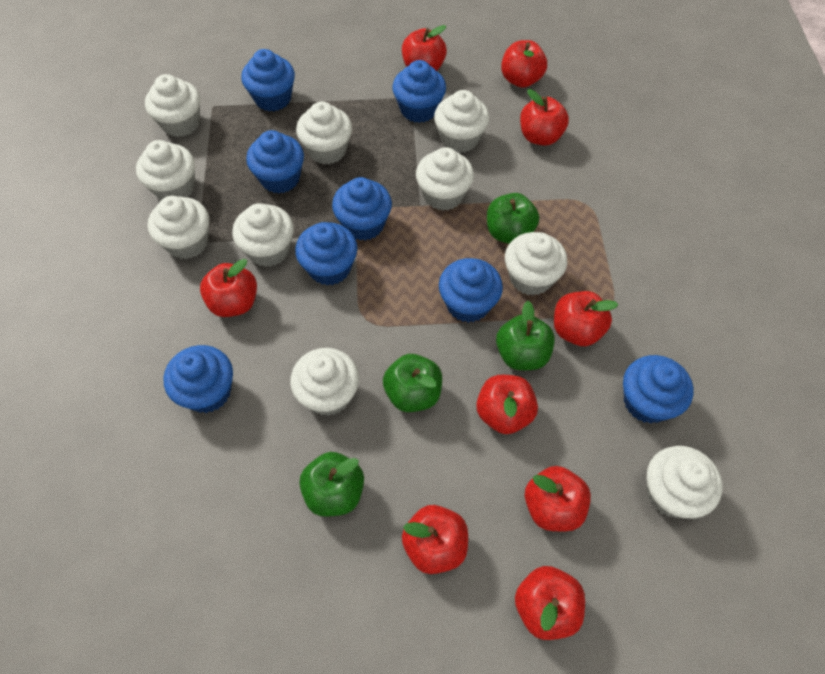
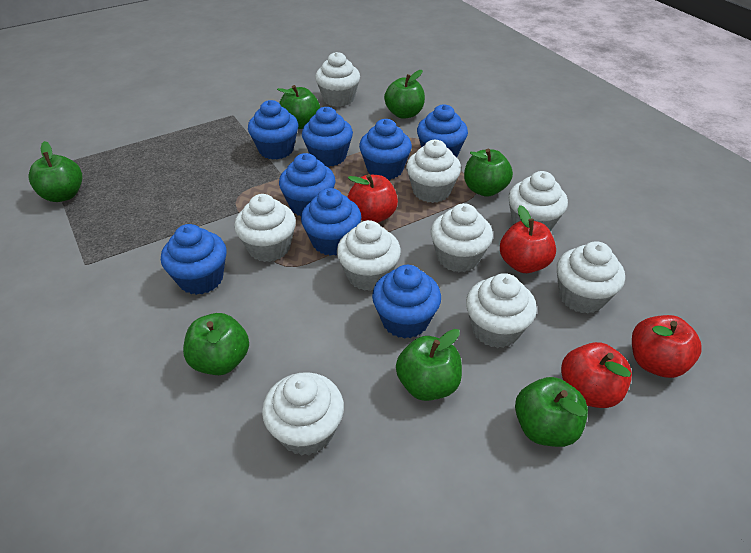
green apple: [299,452,364,517] [383,354,442,412] [487,193,539,244] [496,301,555,370] = 4 -> [29,141,82,202] [183,313,249,375] [277,85,320,129] [384,70,425,119] [396,329,462,401] [464,148,513,197] [515,377,588,447] = 7
red apple: [200,259,257,317] [402,25,447,71] [402,505,468,574] [476,375,538,434] [501,40,547,88] [515,566,585,640] [520,89,569,146] [525,466,591,531] [554,291,618,346] = 9 -> [348,174,398,223] [500,205,556,273] [561,342,632,408] [632,315,702,378] = 4
white cupcake: [136,140,195,200] [145,74,200,137] [148,196,209,259] [232,203,294,267] [290,348,359,416] [296,101,352,164] [416,147,474,210] [434,90,489,153] [505,232,567,296] [646,446,723,518] = 10 -> [234,194,296,262] [262,372,344,456] [315,52,360,107] [337,220,401,291] [406,140,461,203] [431,203,493,272] [466,273,537,348] [508,171,568,231] [557,241,625,314] = 9

